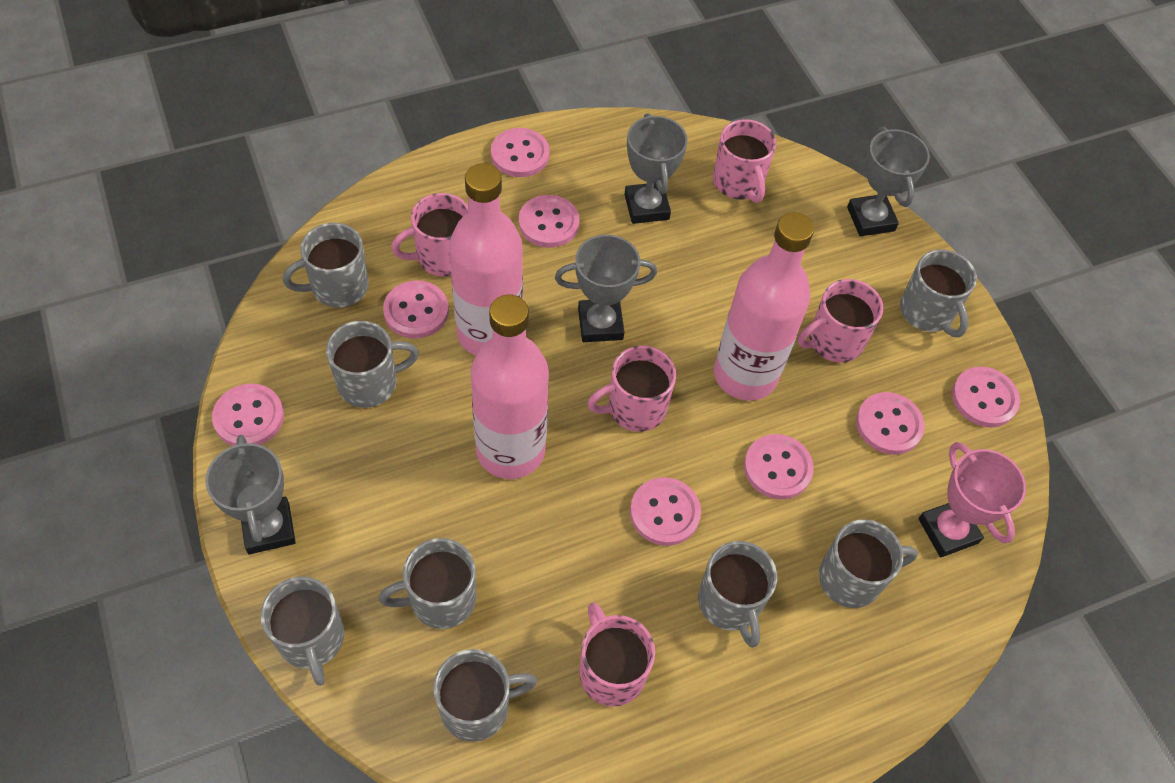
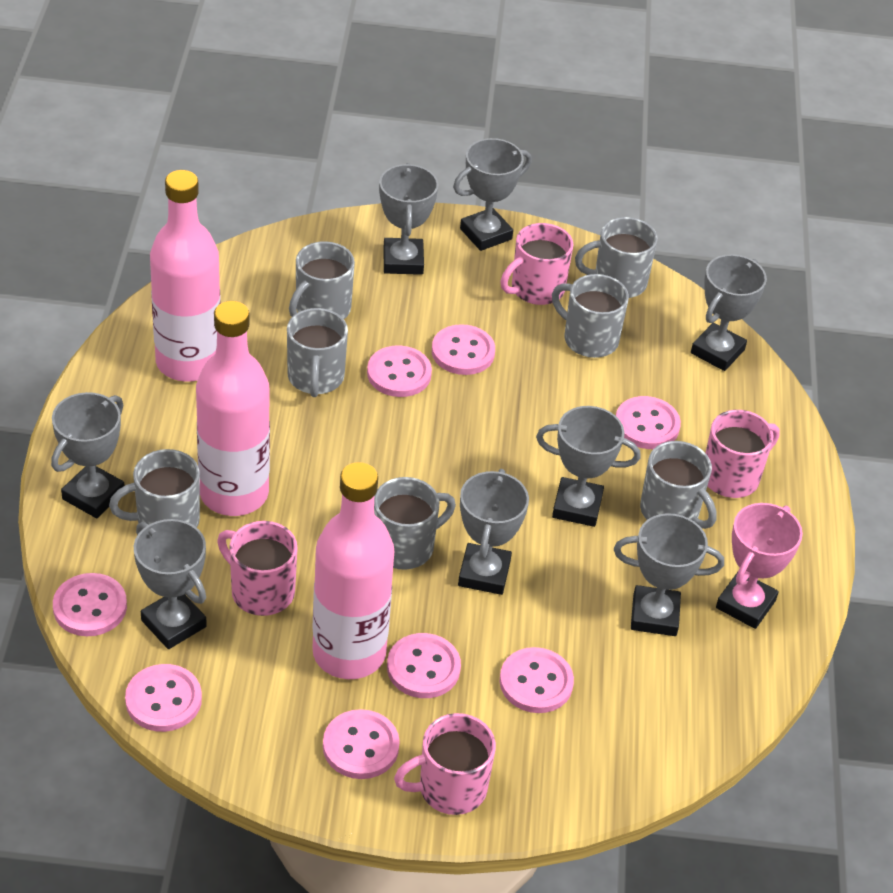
grey mug: [260,577,344,686] [283,223,369,308] [326,321,419,408] [378,538,476,629] [433,649,537,742] [698,541,777,648] [819,519,918,608] [900,249,977,337] = 8 -> [109,449,200,528] [287,308,348,397] [289,241,355,319] [374,477,456,570] [552,274,629,358] [575,217,658,298] [640,441,717,529] = 7
grey trophy: [205,435,296,554] [555,235,657,342] [624,113,688,224] [847,127,930,236] = 4 -> [51,392,125,518] [134,519,207,649] [379,163,438,275] [453,138,532,251] [458,469,529,595] [536,406,641,527] [614,513,724,636] [691,254,767,371] = 8
pink mug: [391,193,469,277] [579,602,655,707] [587,346,676,432] [713,119,776,203] [798,279,883,363] = 5 -> [217,521,298,616] [394,713,496,815] [501,223,574,305] [706,410,780,498] = 4

